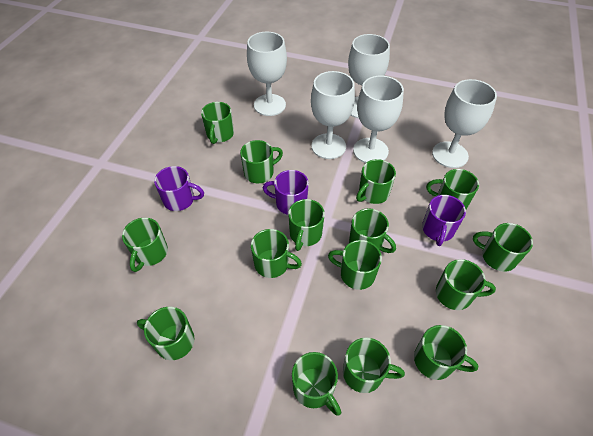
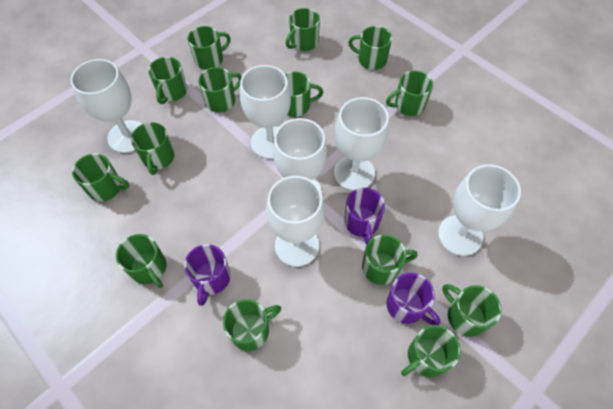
green mug: [122,218,168,272] [137,307,194,360] [201,102,234,144] [240,140,283,183] [251,229,302,278] [288,199,325,251] [292,352,341,416] [328,240,382,290] [343,338,405,393] [349,208,396,253] [356,159,396,204] [414,325,479,380] [426,169,479,209] [436,259,496,310] [473,223,533,272] = 15 -> [72,153,129,202] [116,234,166,288] [131,122,175,175] [148,57,187,104] [187,26,231,70] [198,67,242,112] [223,299,281,351] [285,71,323,117] [286,8,320,51] [348,26,392,70] [362,235,418,285] [386,71,433,116] [401,325,461,377] [442,284,502,337] = 14
white goblet: [247,31,287,116] [311,71,355,159] [348,34,390,118] [353,76,404,163] [432,79,497,168] = 5 -> [70,59,142,153] [240,65,291,159] [266,176,325,267] [273,118,327,193] [334,97,389,191] [438,164,521,256] = 6

